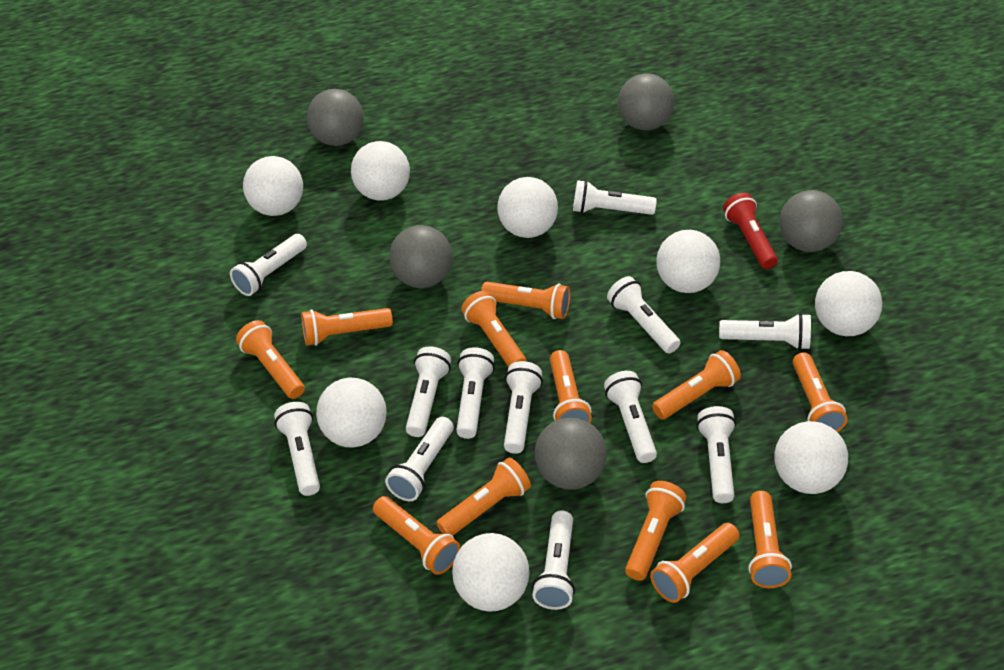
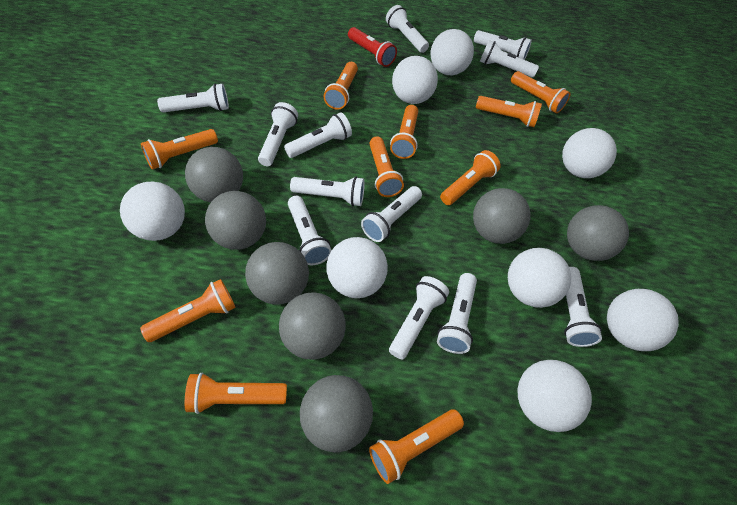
grey ball: [307,89,364,146] [390,225,452,288] [535,418,607,490] [618,73,674,130] [780,190,843,252] = 5 -> [185,147,243,203] [205,191,266,250] [245,242,309,304] [279,292,346,360] [300,375,373,453] [473,188,531,244] [567,205,629,261] = 7
orange flashlight: [236,320,305,399] [301,308,393,346] [373,496,461,575] [436,458,531,536] [461,291,526,367] [481,282,571,319] [550,350,592,423] [625,481,687,581] [650,523,740,603] [652,350,741,419] [748,491,792,588] [792,352,847,432] = 12 -> [140,279,236,342] [141,129,218,169] [185,373,287,414] [324,62,358,110] [369,136,404,197] [369,409,464,484] [390,105,418,159] [440,150,501,205] [476,96,542,127] [511,71,571,113] = 10

